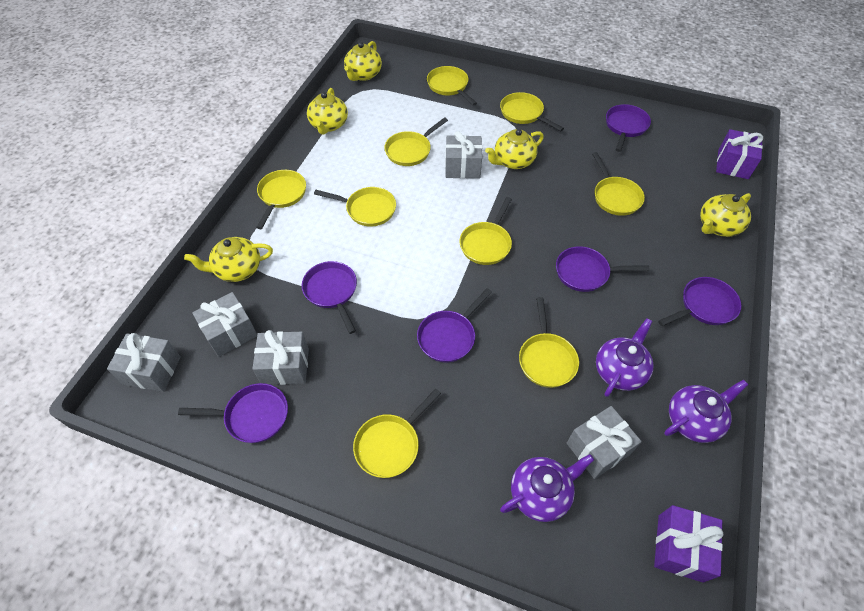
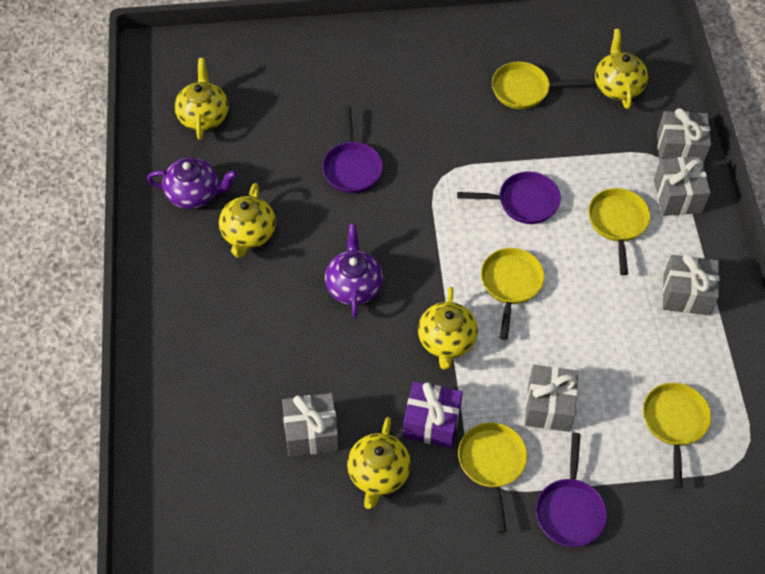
purple gift: [654,505,723,583] [716,129,763,179] = 2 -> [403,381,463,448] = 1
purple pan: [178,383,288,443] [302,261,357,334] [417,288,492,363] [556,246,650,292] [606,104,651,152] [658,277,741,326] = 6 -> [322,107,383,193] [457,171,561,224] [536,433,607,547] = 3
purple teapot: [500,454,594,522] [596,318,653,397] [664,380,748,443] = 3 -> [147,157,237,209] [325,224,383,317] = 2
yellow pan: [256,170,306,229] [314,187,396,227] [353,389,441,478] [384,117,448,166] [427,66,477,106] [460,197,512,265] [500,92,564,131] [519,297,579,388] [592,152,645,216] = 9 -> [458,422,527,533] [481,248,544,340] [492,62,590,109] [588,188,650,275] [643,383,711,488] = 5

